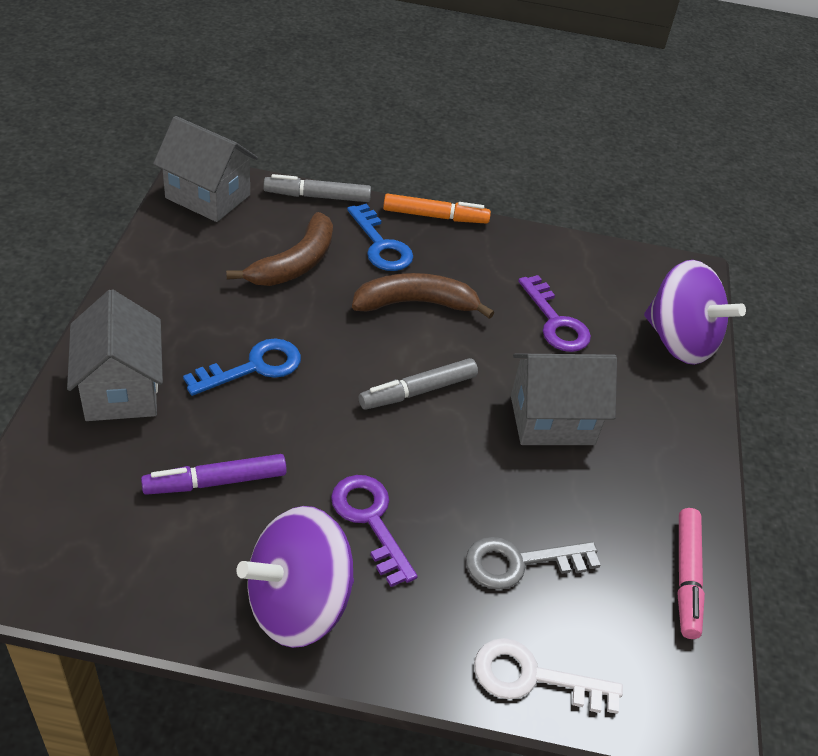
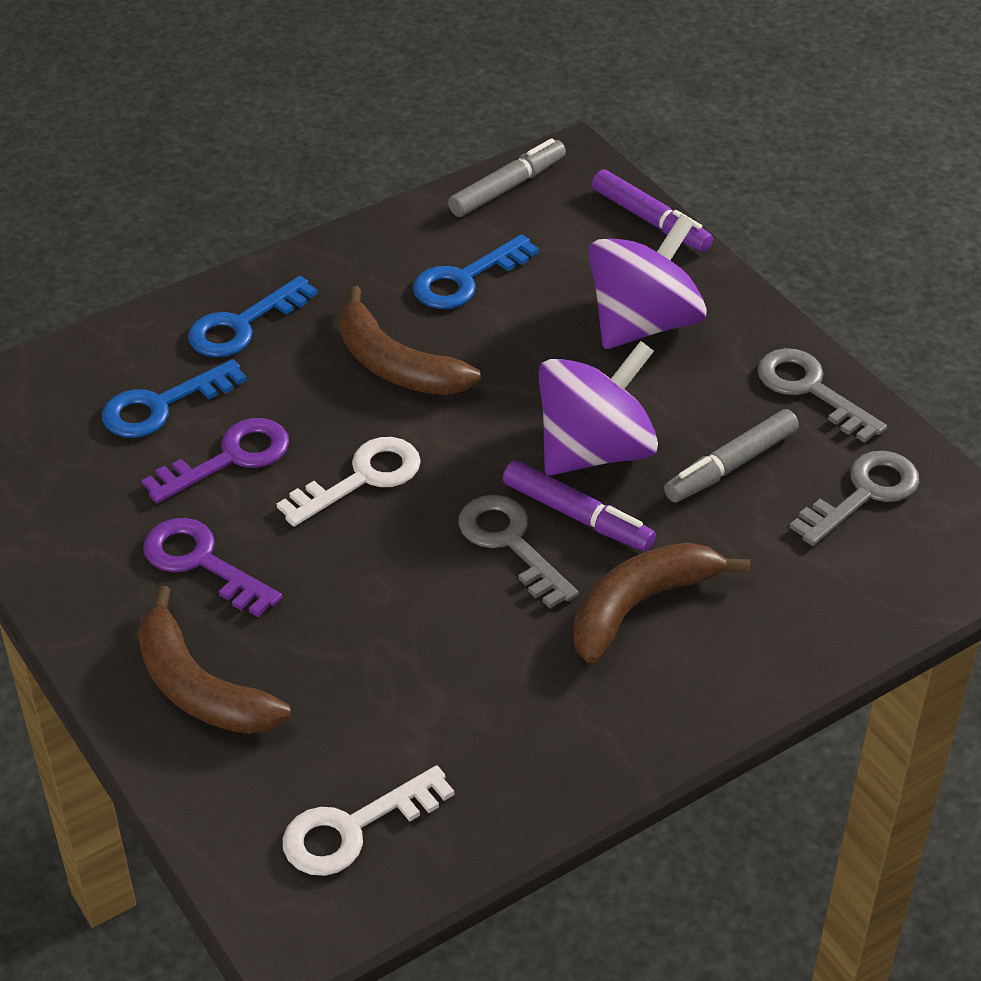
blue key: [183,339,301,396] [347,204,413,271] = 2 -> [102,359,247,438] [188,276,318,357] [413,234,539,309] = 3
brown banana: [226,212,333,286] [352,273,494,319] = 2 -> [137,586,291,734] [339,286,481,395] [573,542,750,664] = 3
grey house: [67,289,163,421] [153,116,258,222] [511,354,617,445] = 3 -> none = 0
grey key: [466,537,600,590] = 1 -> [458,495,578,609] [757,348,887,443] [790,451,919,546] = 3
orange marker: [383,194,491,224] = 1 -> none = 0
pink marker: [677,508,705,639] = 1 -> none = 0
purple marker: [141,454,287,495] = 1 -> [503,460,656,551] [592,169,713,252] = 2
white key: [474,638,623,714] = 1 -> [277,437,421,527] [282,765,454,876] = 2

